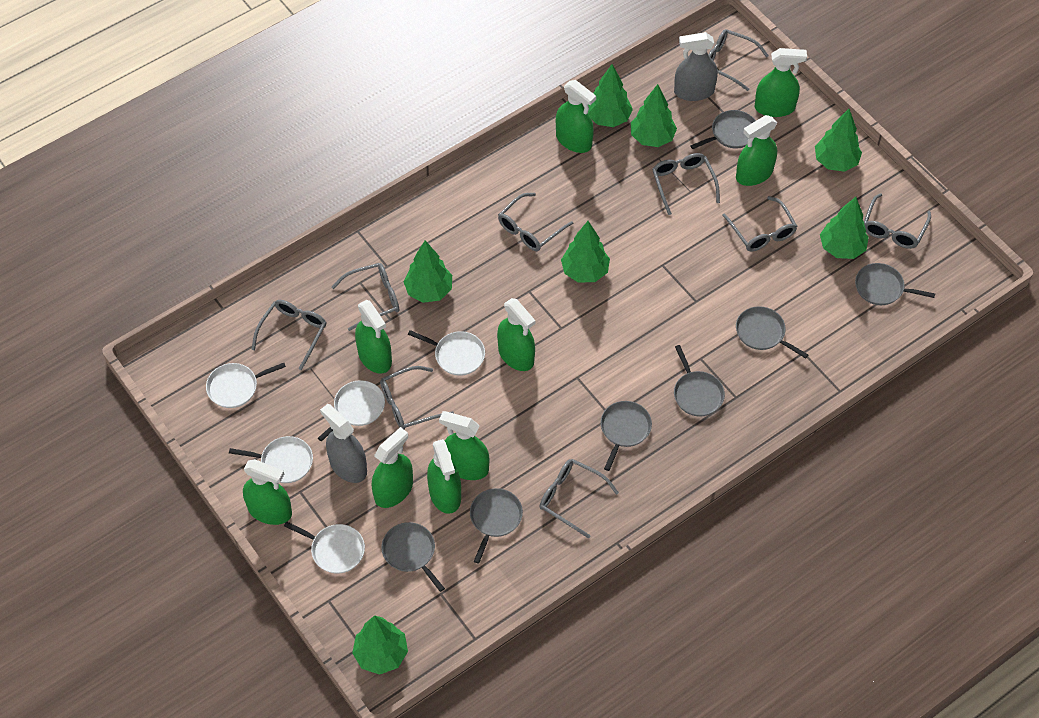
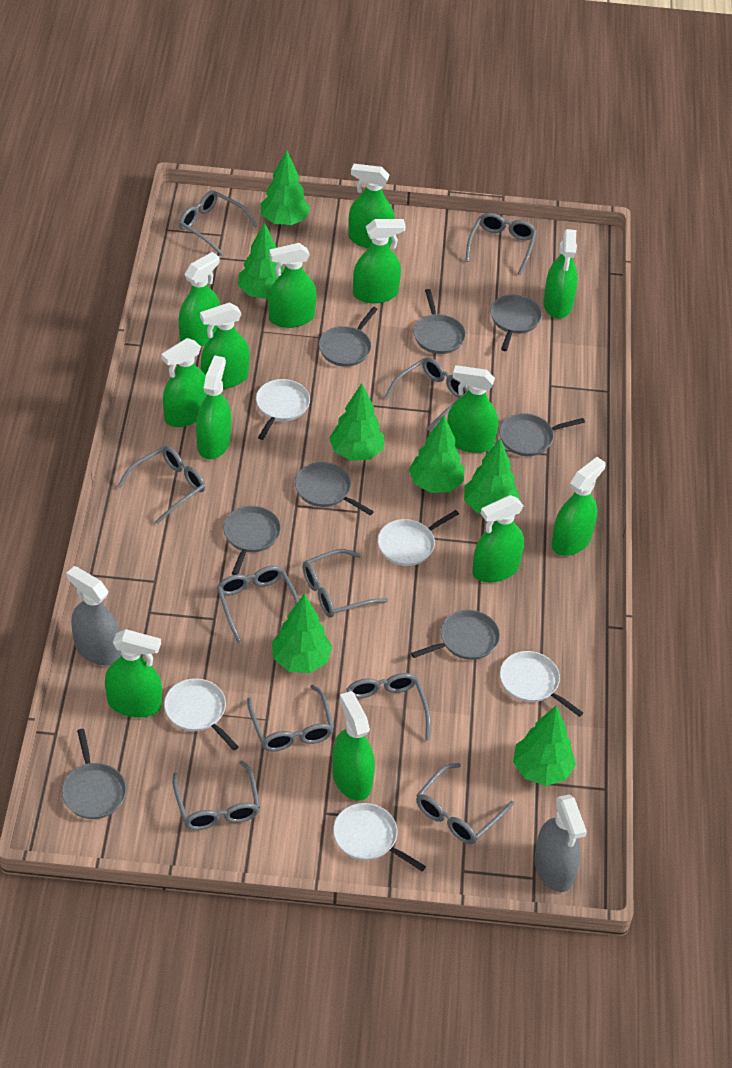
green spray bottle: [243,459,292,525] [355,300,392,374] [372,427,413,508] [427,439,461,514] [439,411,489,480] [497,298,535,371] [556,80,596,153] [736,115,777,186] [754,48,807,117] = 9 -> [105,629,162,717] [161,338,207,427] [179,252,220,347] [196,355,231,459] [200,302,250,389] [268,243,317,328] [332,691,375,801] [348,164,395,248] [353,219,406,303] [447,365,498,453] [472,495,524,583] [543,229,578,319] [551,457,606,556] = 13
grey glasses: [251,300,326,370] [331,263,399,331] [380,366,454,430] [498,193,573,251] [539,459,619,539] [652,153,720,215] [708,29,769,91] [722,196,797,252] [864,193,931,249] = 9 -> [117,446,205,524] [172,760,260,830] [179,190,257,256] [217,566,299,644] [247,685,334,751] [303,549,388,618] [346,673,431,741] [384,357,468,431] [416,763,514,844] [465,213,537,275] = 10
grey pan: [381,522,445,592] [470,488,523,564] [600,401,652,471] [674,345,725,417] [690,110,756,149] [736,306,808,359] [855,263,935,305] = 7 -> [62,729,126,819] [223,506,281,575] [295,462,374,515] [319,307,378,367] [411,610,500,660] [414,289,466,354] [490,295,542,351] [499,413,585,456] = 8

